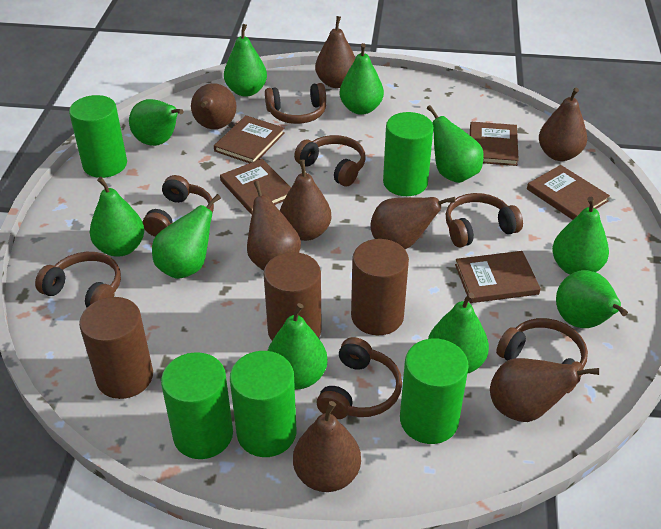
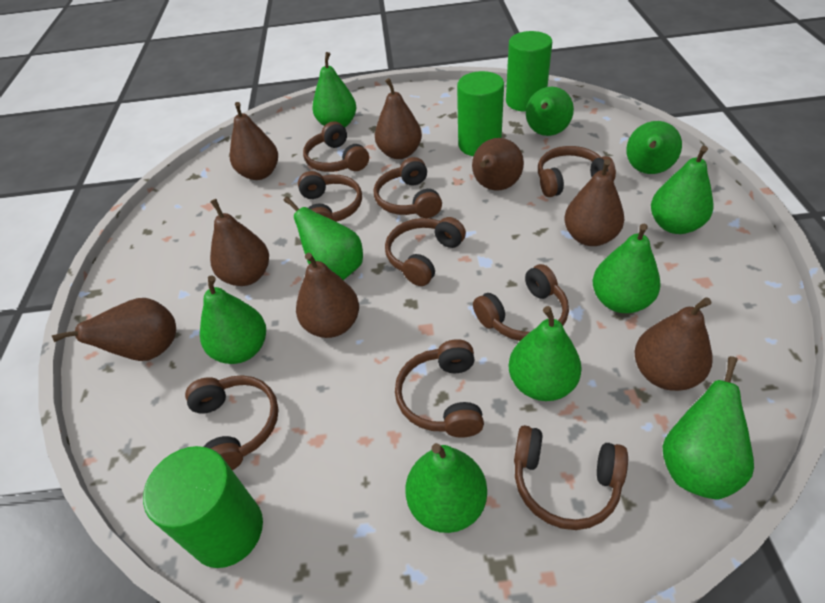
brown book: [214,116,285,163] [220,159,291,214] [455,251,541,303] [470,122,519,166] [527,165,610,220] = 5 -> none = 0
brown cylinder: [79,297,153,399] [264,252,322,341] [351,239,409,335] = 3 -> none = 0
brown headphones: [35,252,121,308] [143,175,214,237] [265,83,326,124] [294,135,365,187] [317,337,402,419] [446,193,523,248] [496,318,588,393] = 7 -> [185,375,279,470] [298,171,362,222] [303,121,369,172] [374,157,442,218] [385,217,466,286] [395,339,484,438] [473,264,569,341] [514,425,628,530] [538,146,616,197] = 9
green cylinder: [69,95,127,178] [161,352,233,459] [230,351,296,457] [383,112,433,196] [400,339,469,444] = 5 -> [143,446,263,568] [457,71,504,156] [506,31,552,112] = 3

